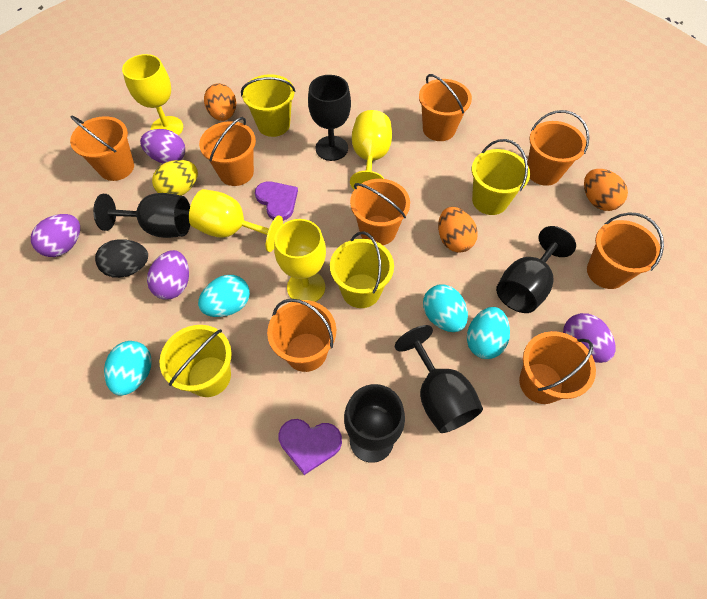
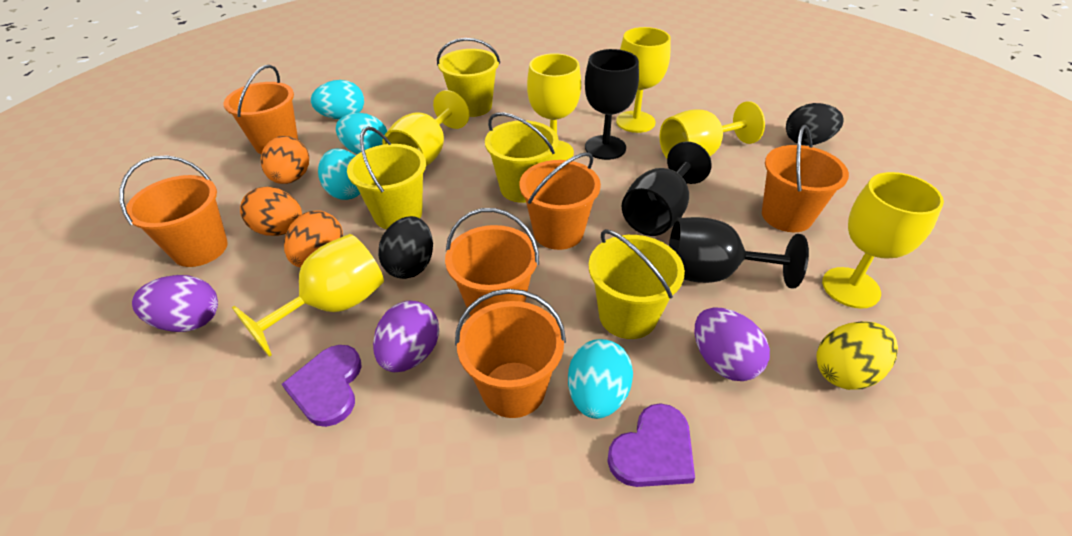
black egg: [95,239,148,278] = 1 -> [378,216,433,279] [786,103,844,146] = 2
black goblet: [93,193,190,238] [308,75,351,161] [344,384,405,463] [395,325,483,433] [496,226,576,313] = 5 -> [585,49,639,160] [622,141,712,236] [669,217,809,289] = 3
orange bucket: [70,116,134,181] [199,117,256,186] [267,299,336,372] [350,179,410,245] [419,74,472,141] [519,331,596,404] [527,110,590,186] [587,212,664,289] = 8 -> [119,155,228,267] [223,65,298,154] [445,208,539,316] [455,289,566,418] [519,152,601,250] [762,125,849,232] = 6
purple egg: [31,214,80,257] [140,129,185,164] [147,250,189,300] [563,313,615,363] = 4 -> [132,275,218,332] [373,300,439,372] [695,307,770,381] = 3
yellow goblet: [122,54,183,135] [189,189,283,252] [274,219,326,302] [350,110,392,190] = 4 -> [232,234,384,357] [382,90,470,166] [527,53,581,160] [616,27,671,133] [660,101,765,158] [822,172,944,309] = 6

